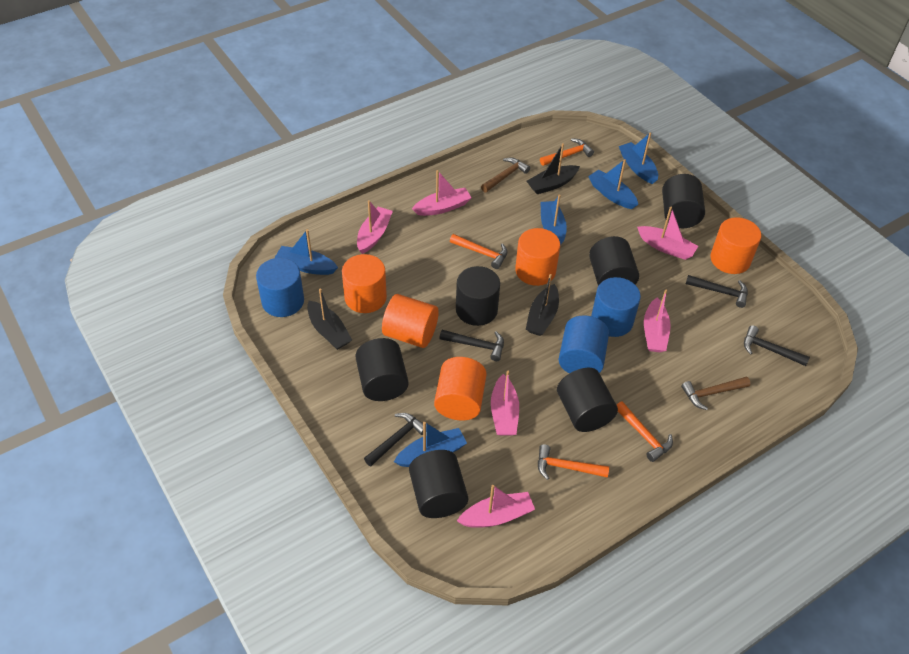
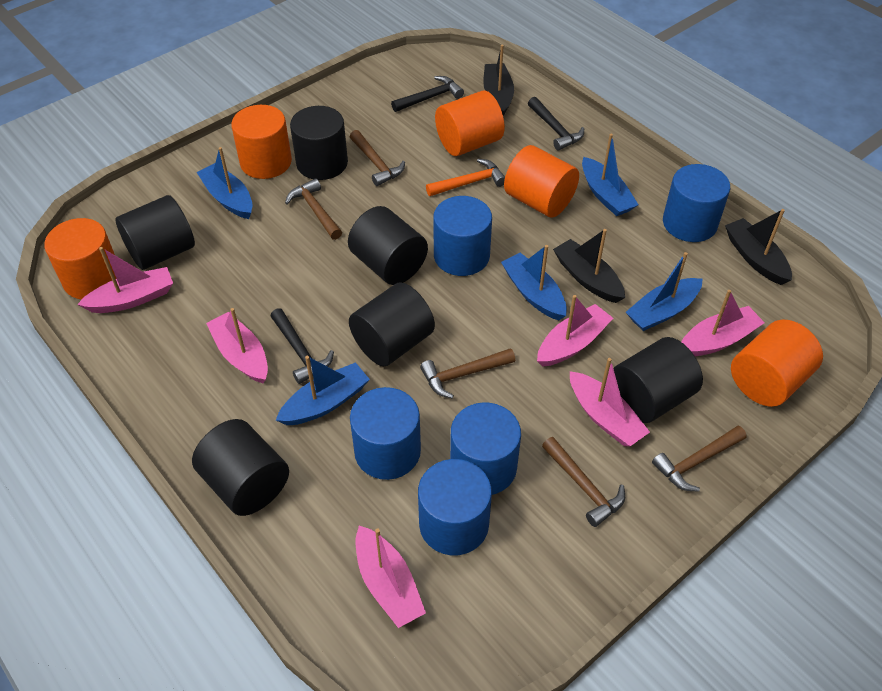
black hammer: [364,413,423,466] [439,330,504,361] [686,275,748,308] [744,325,810,366] = 4 -> [270,308,334,384] [391,76,464,112] [528,97,584,150] = 3
blue cylinder: [256,258,304,317] [559,315,609,374] [591,277,641,337] = 3 -> [350,387,421,480] [418,459,492,555] [433,196,492,276] [450,403,521,495] [663,164,730,242] = 5
brown hammer: [481,158,530,192] [681,376,751,410] = 2 -> [285,178,342,240] [350,130,405,186] [420,348,515,399] [542,437,625,527] [652,426,747,492] = 5
orange hammer: [450,234,507,269] [538,444,609,480] [540,138,594,166] [617,401,673,462] = 4 -> [426,159,505,196] = 1

